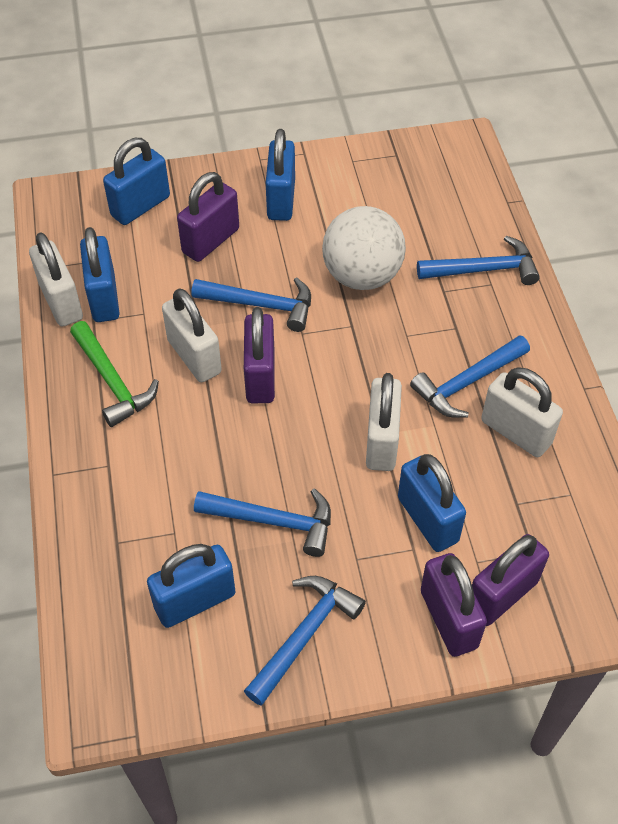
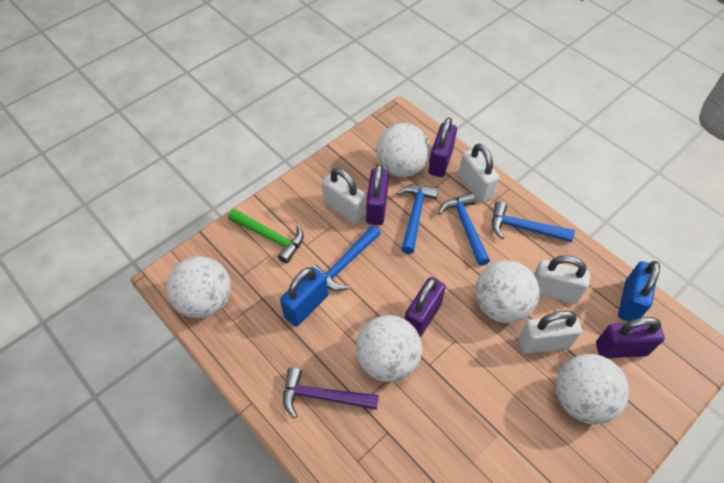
blue hammer: [192,278,311,332] [194,488,331,557] [244,576,366,706] [410,335,530,418] [417,236,540,285] = 5 -> [311,225,381,291] [397,185,438,254] [438,193,490,266] [492,201,575,242] = 4
blue padlock: [80,227,120,322] [103,138,170,225] [147,544,236,628] [266,129,295,221] [398,454,466,552] = 5 -> [280,267,328,326] [618,261,660,322] = 2
purple hammer: none = 0 -> [283,368,379,418] = 1
white ball: [322,206,406,290] = 1 -> [167,256,231,318] [356,315,422,382] [376,123,430,177] [476,261,540,323] [556,354,629,424] = 5

